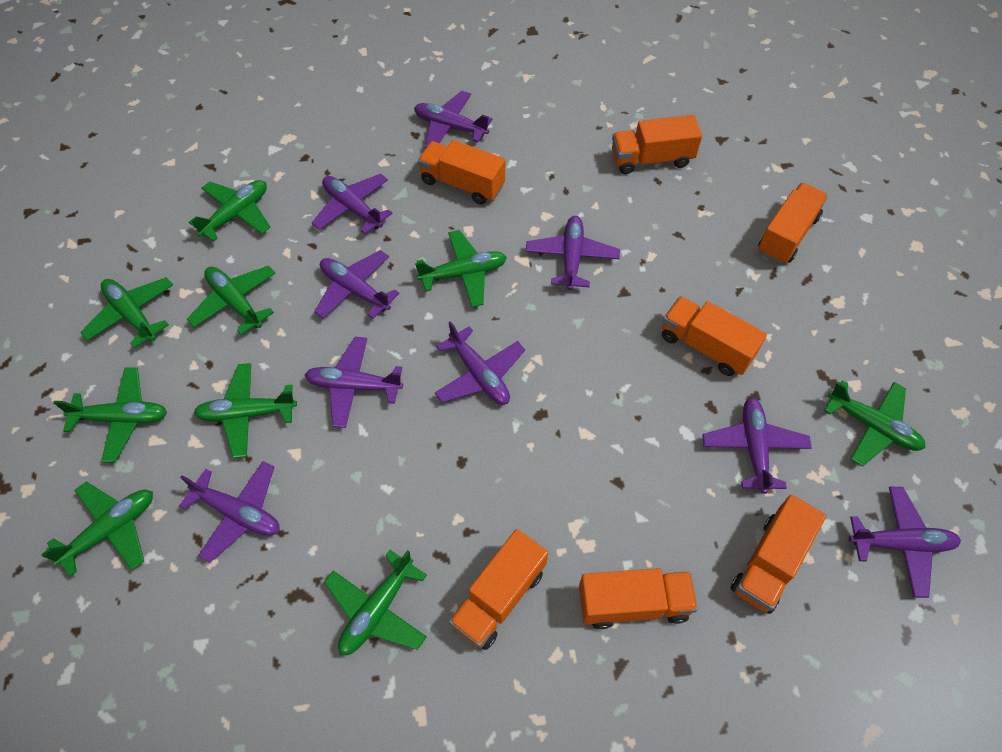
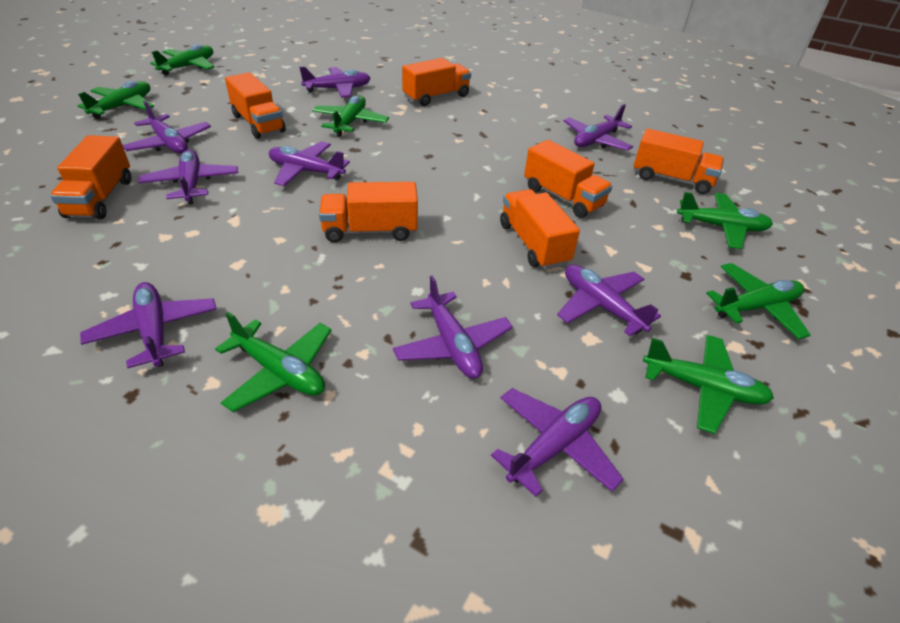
green plane: [41,481,153,577] [54,367,167,462] [80,277,173,348] [187,265,275,335] [189,180,270,242] [194,363,297,458] [324,550,427,655] [415,230,507,307] [824,381,925,466] = 9 -> [77,81,154,119] [150,44,215,75] [215,312,332,412] [312,95,389,137] [643,335,774,434] [677,192,773,249] [706,263,811,339] = 7

